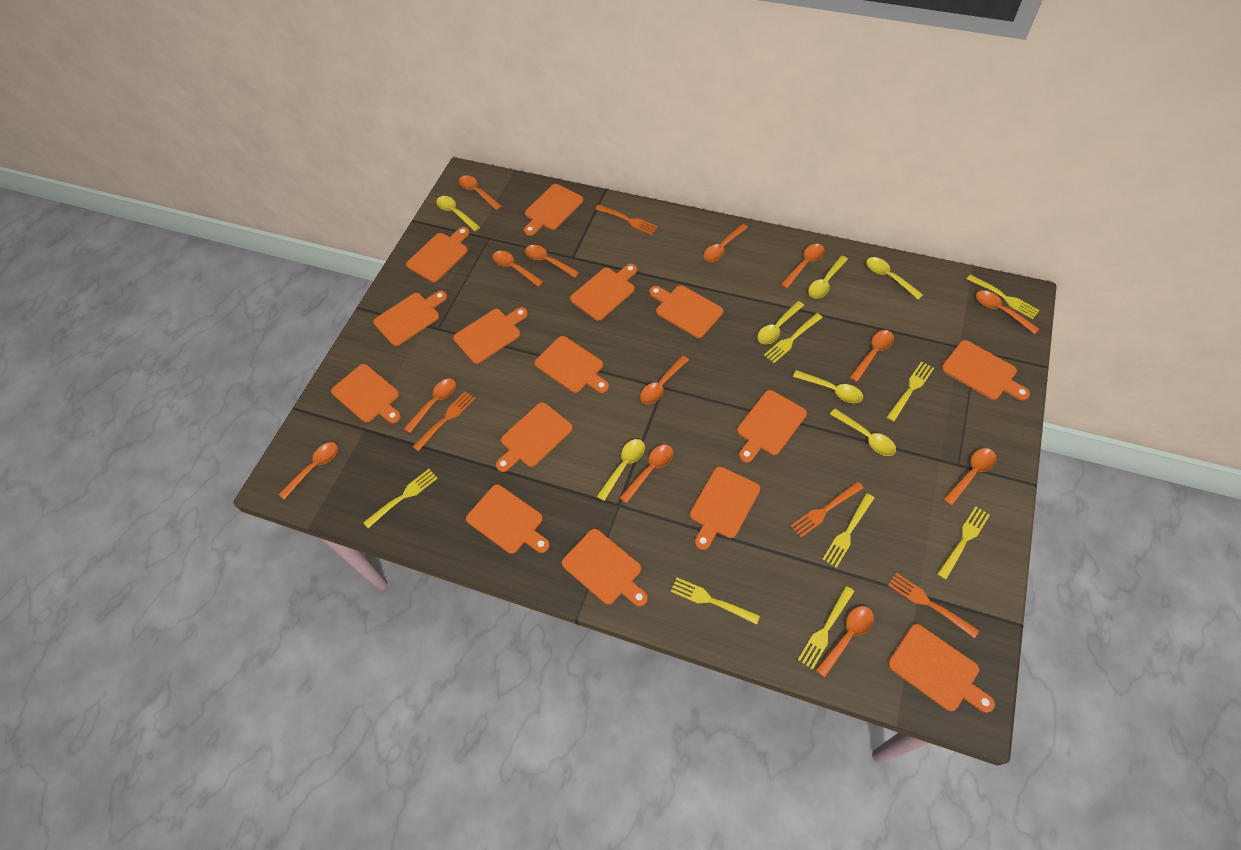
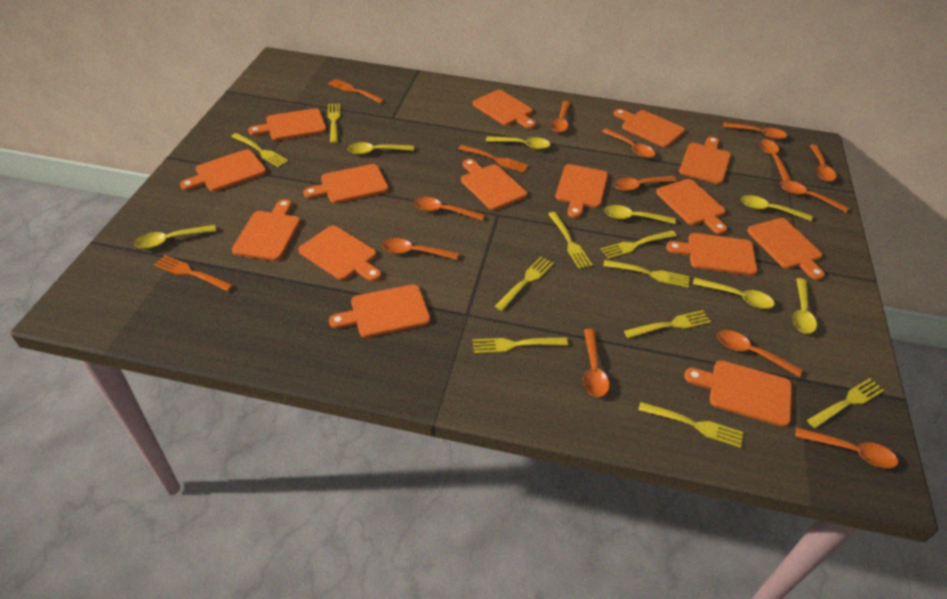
orange fork: [413,391,475,451] [595,204,658,235] [791,481,863,538] [888,573,979,638] = 4 -> [154,255,233,292] [328,78,385,103] [459,145,529,173] = 3
orange spoon: [278,442,338,500] [404,379,456,433] [459,175,502,210] [492,251,543,287] [525,245,579,278] [620,445,673,503] [640,355,689,404] [703,224,748,262] [781,244,825,288] [816,606,874,678] [849,330,894,382] [943,448,996,506] [976,290,1039,334] = 13 -> [382,238,458,260] [414,197,484,221] [550,101,570,133] [583,329,609,397] [601,128,655,158] [614,176,677,191] [717,330,803,377] [723,122,787,140] [759,139,791,180] [780,180,849,213] [795,427,898,469] [810,144,836,182] = 12
yellow fork: [363,469,438,528] [671,578,760,625] [764,313,823,363] [798,586,854,670] [822,493,874,568] [887,362,934,422] [937,506,990,580] [967,274,1040,319] = 8 -> [231,133,289,167] [328,103,340,144] [473,337,568,354] [495,257,554,311] [548,212,593,269] [601,230,677,259] [603,260,690,288] [624,310,711,338] [638,402,743,448] [807,378,884,428] = 10

